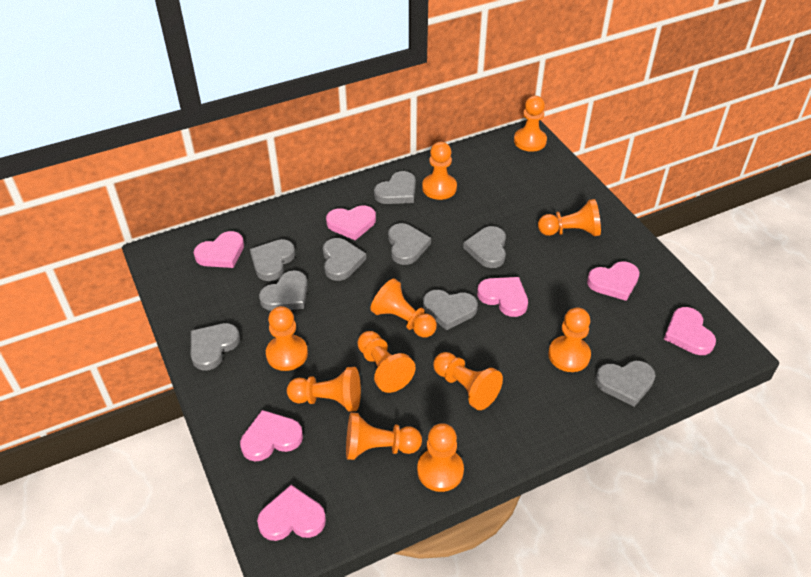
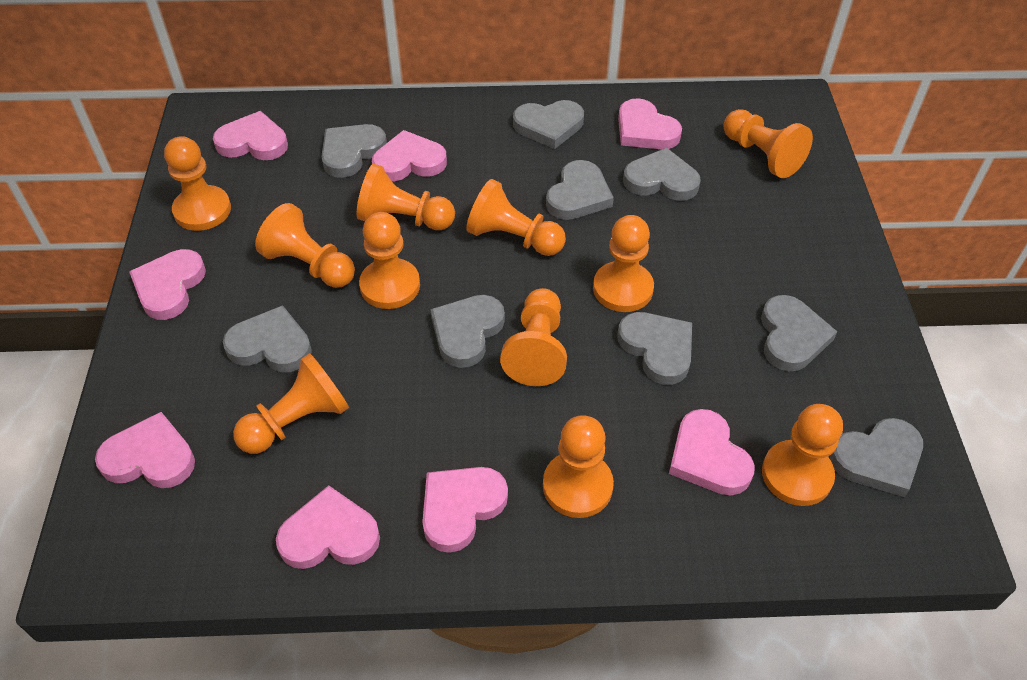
pink heart: [194,231,244,268] [240,410,303,462] [257,485,326,541] [326,205,376,240] [477,277,528,317] [587,261,640,301] [664,307,716,355] = 7 -> [95,412,195,488] [129,249,206,320] [213,111,288,160] [276,485,380,569] [372,130,447,182] [422,467,508,553] [618,98,682,149] [669,409,755,496] = 8

